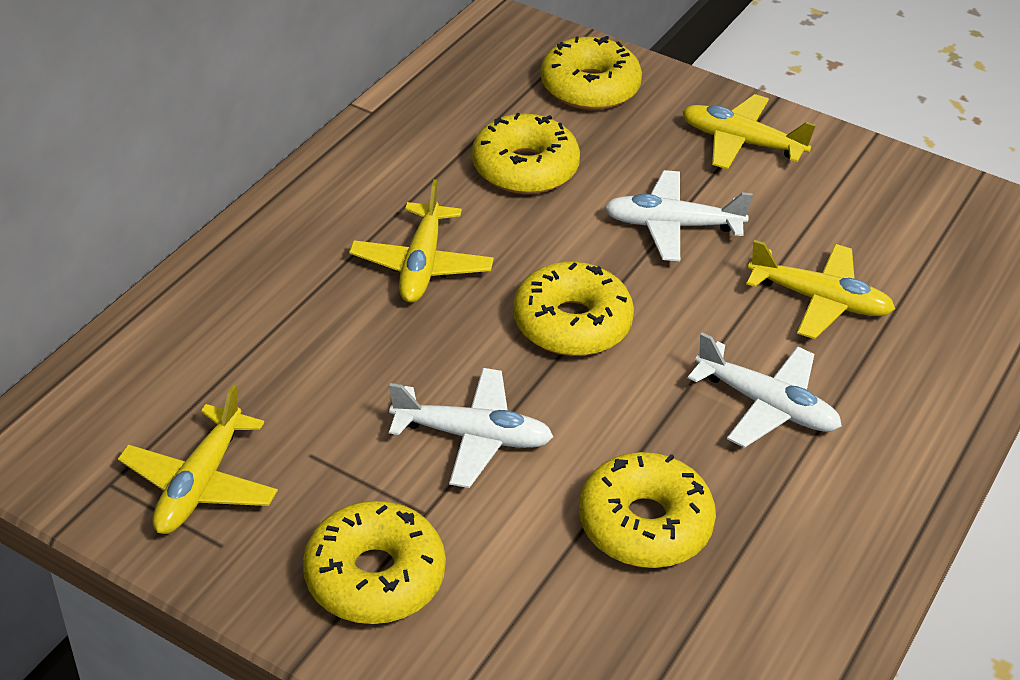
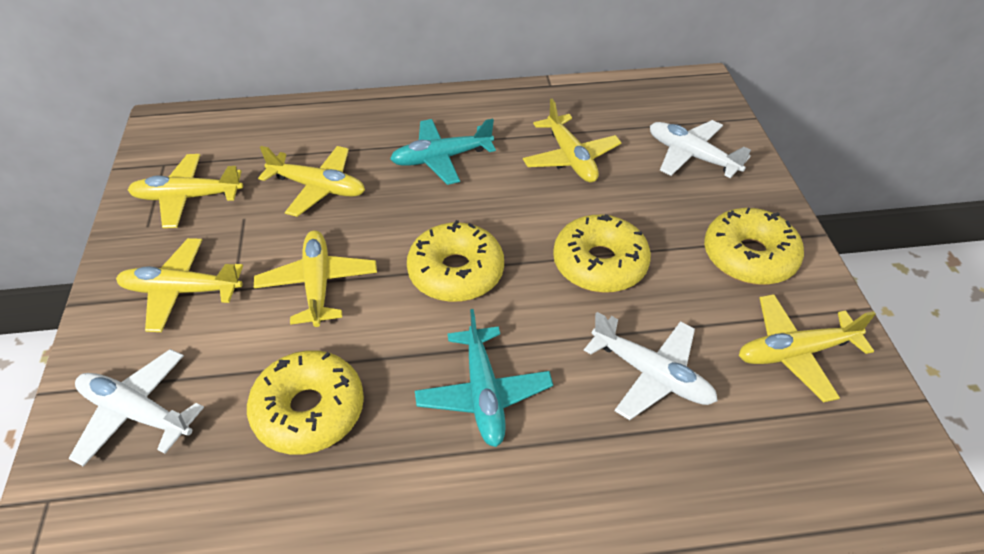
turquoise plane: none = 0 -> [390,119,496,185] [415,309,553,447] = 2
yellow donut: [303,501,446,624] [472,113,580,194] [513,262,634,356] [540,36,642,110] [579,452,716,568] = 5 -> [247,350,364,455] [407,220,504,302] [553,214,651,293] [704,208,804,285] = 4
yellow plane: [118,384,278,534] [349,179,494,303] [682,94,816,169] [746,240,895,339] = 4 -> [116,238,243,332] [128,154,243,228] [254,230,377,327] [258,146,365,217] [523,99,622,183] [739,294,876,402] = 6

